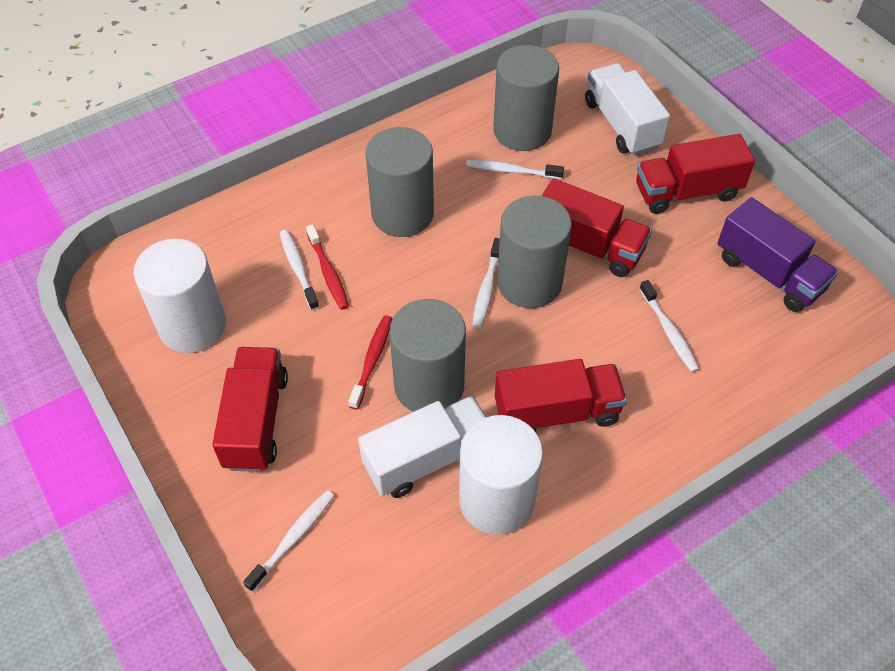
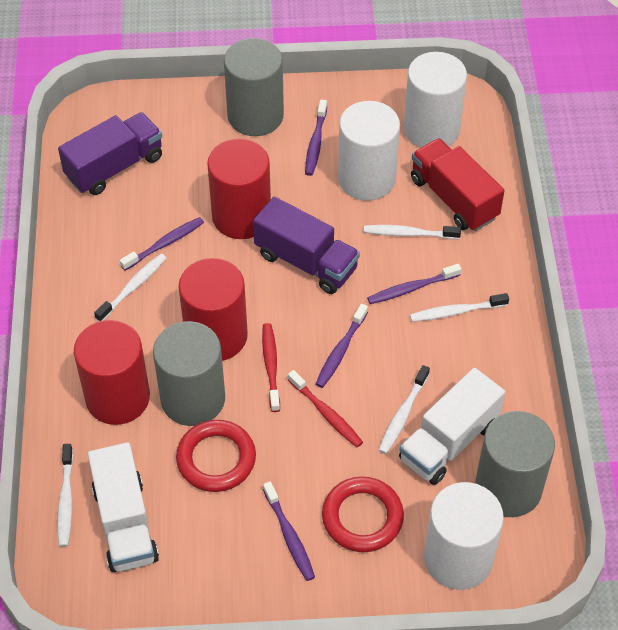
grey cylinder: [366,127,434,237] [389,299,466,412] [493,45,559,151] [497,196,572,308] = 4 -> [153,321,225,426] [224,38,284,136] [475,411,555,517] = 3
purple toothbrush: none = 0 -> [120,217,204,271] [263,481,315,581] [305,100,327,176] [316,304,368,388] [367,264,461,304] = 5
purple truck: [717,197,838,312] = 1 -> [58,112,162,195] [253,197,360,294] = 2
red cylinder: none = 0 -> [74,320,150,425] [178,258,248,361] [207,138,271,239] = 3
red ring: none = 0 -> [176,420,256,492] [322,476,404,552] = 2
red truck: [212,347,288,472] [495,359,627,432] [542,178,652,277] [636,134,755,214] = 4 -> [411,138,505,231] = 1
white cylinder: [134,239,226,353] [459,415,543,535] = 2 -> [338,101,400,201] [403,52,467,148] [424,482,504,590] = 3

